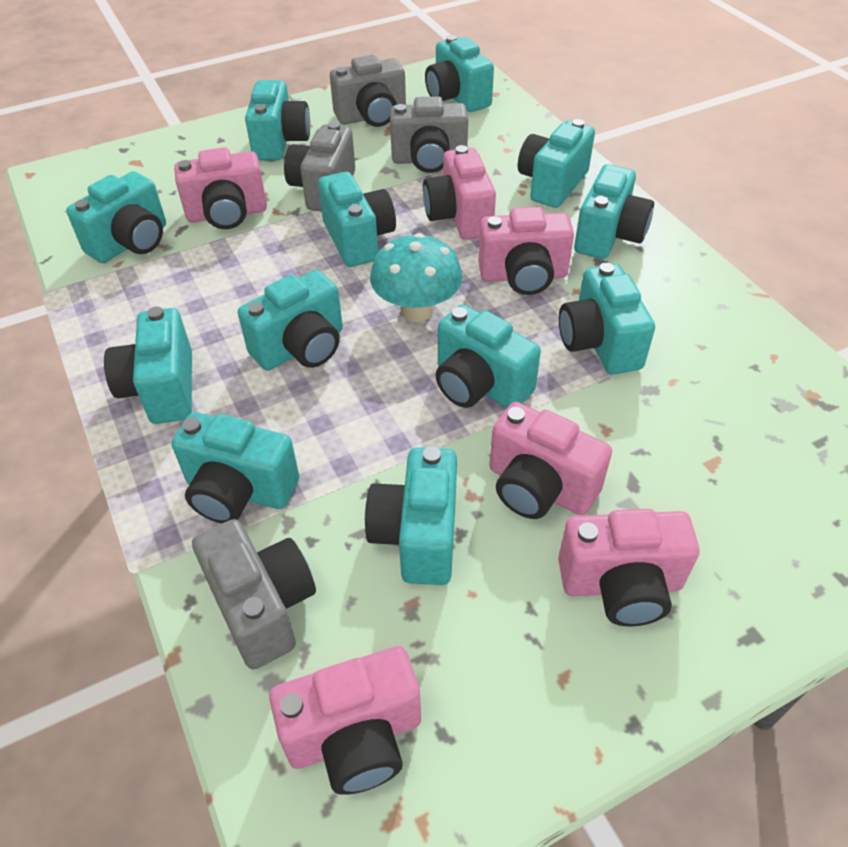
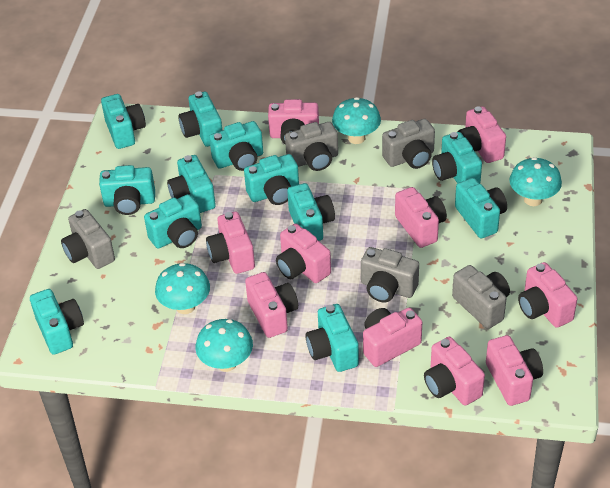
grey camera: [192,519,316,670] [284,122,355,211] [330,55,406,127] [390,96,468,173] = 4 -> [61,209,115,269] [285,122,338,171] [361,247,419,302] [382,119,435,169] [452,265,510,329] = 5
pink camera: [174,147,267,229] [269,646,421,795] [423,145,496,240] [478,207,574,295] [489,402,612,519] [558,509,700,626] = 6 -> [206,211,255,274] [245,272,298,338] [268,99,319,145] [276,224,331,283] [363,308,422,367] [395,187,447,248] [424,337,485,405] [457,106,506,163] [486,335,543,406] [518,262,578,328] = 10
turquoise mushroom: [370,233,462,322] = 1 -> [155,263,210,314] [196,319,253,372] [332,97,381,144] [509,157,562,206] = 4

